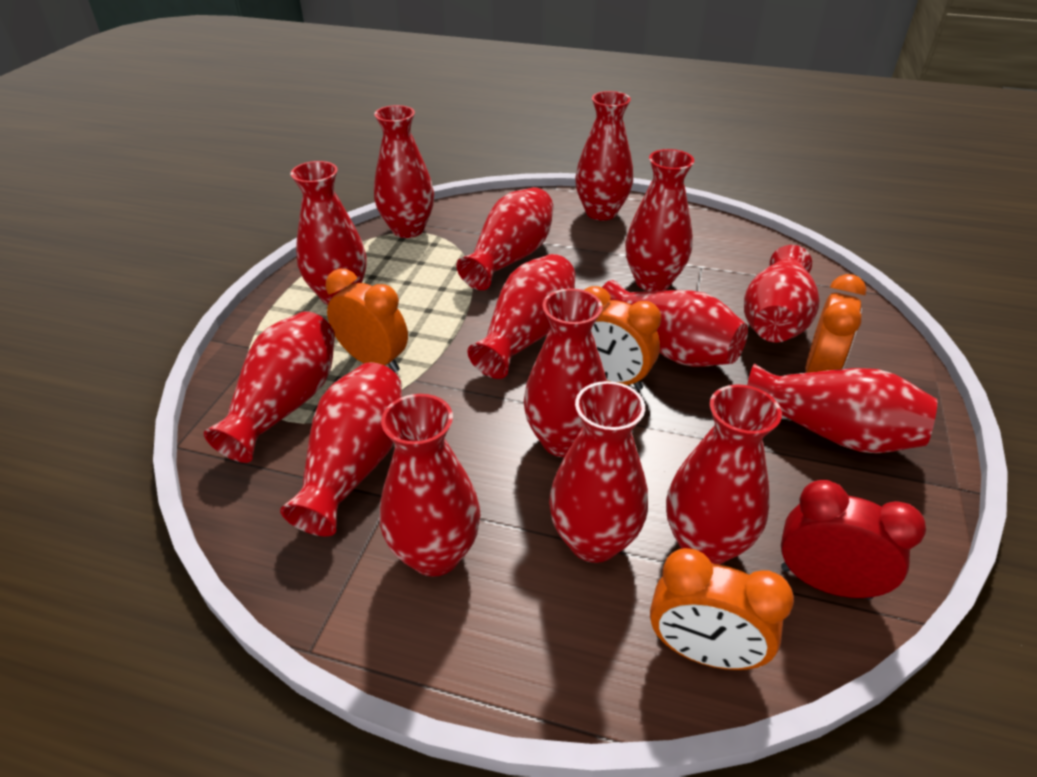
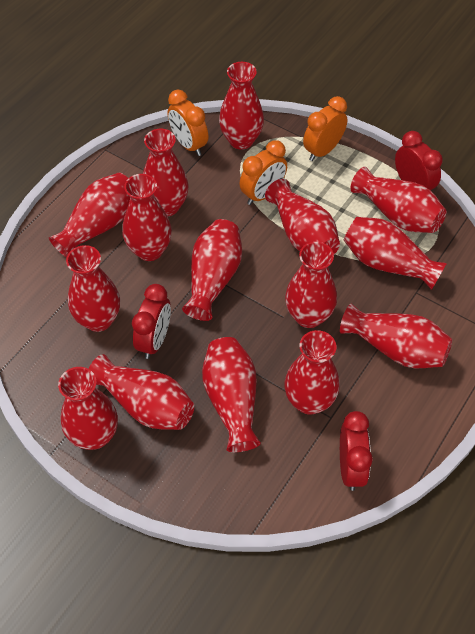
orange clock: [326,269,408,372] [584,286,661,390] [650,548,794,670] [805,274,866,373] = 4 -> [168,90,208,156] [239,140,287,205] [303,96,347,161] = 3
red clock: [781,480,926,599] = 1 -> [132,284,171,359] [340,411,373,491] [395,131,443,190] = 3

